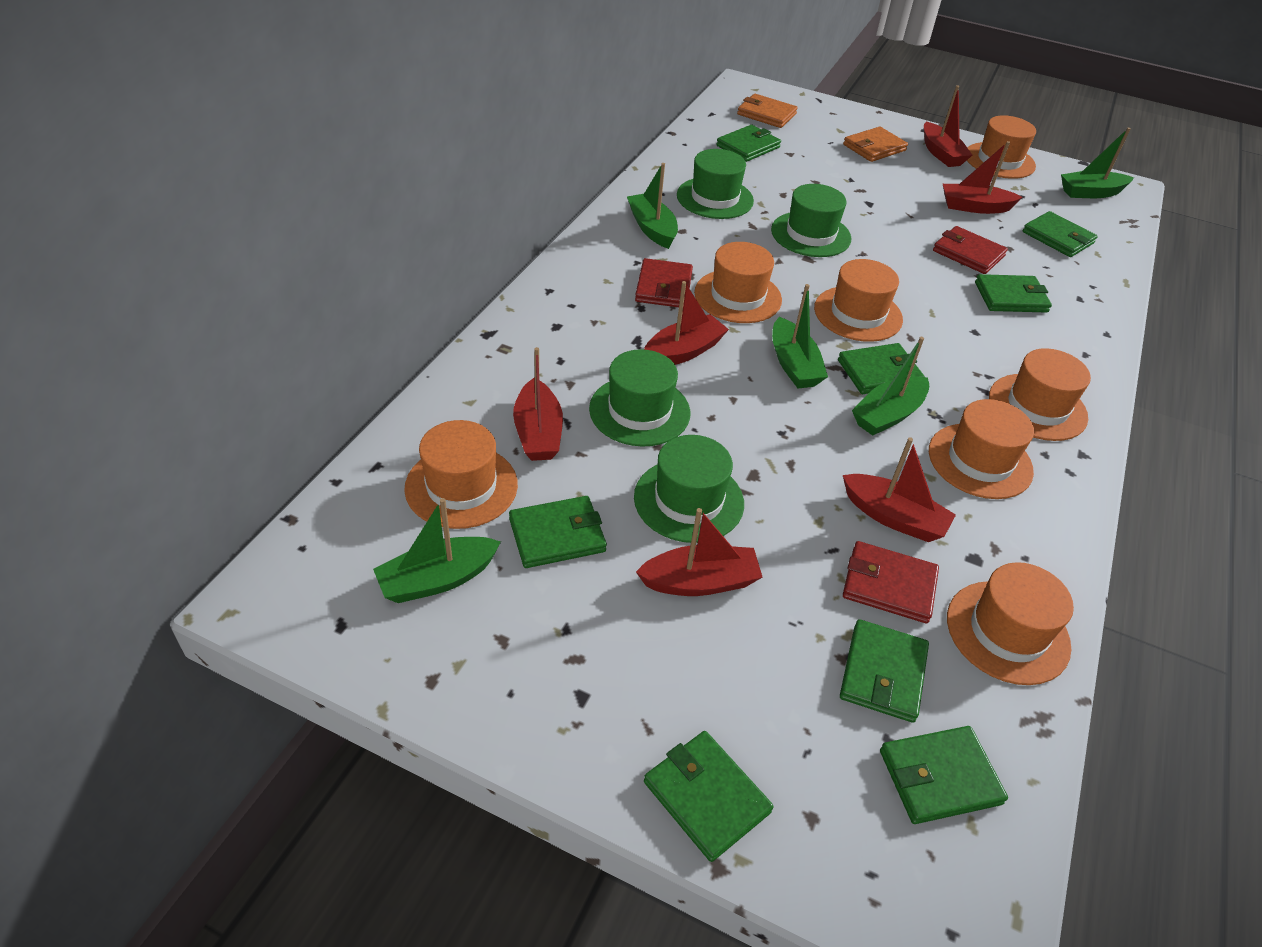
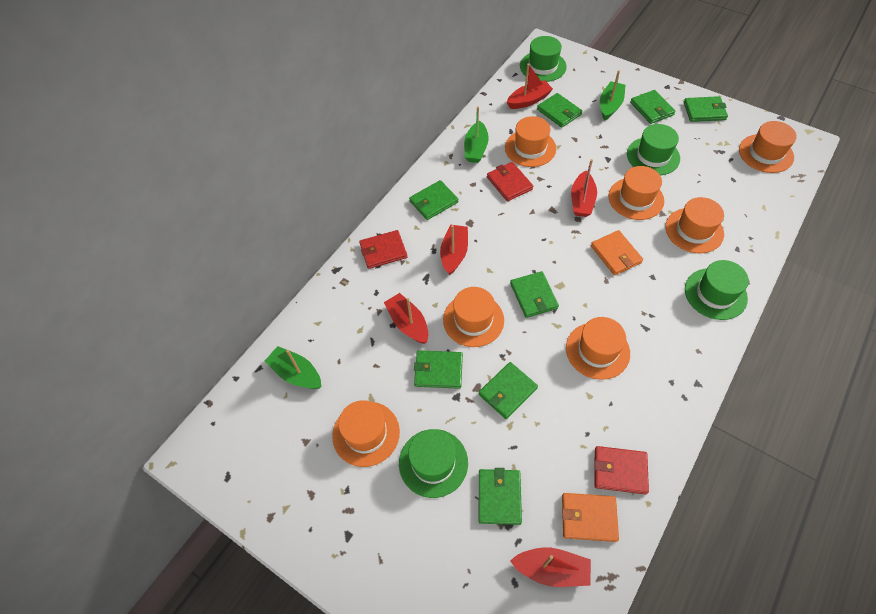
green boat: [373,498,501,603] [627,163,678,249] [772,284,828,389] [852,337,929,436] [1061,128,1134,198] = 5 -> [265,346,321,389] [464,106,489,163] [600,70,625,121] = 3
red boat: [513,347,563,461] [636,508,762,596] [644,281,729,365] [843,437,956,542] [924,85,972,167] [943,141,1022,214] = 6 -> [384,293,428,344] [440,225,468,275] [507,64,553,109] [510,547,591,587] [571,159,597,217] = 5

